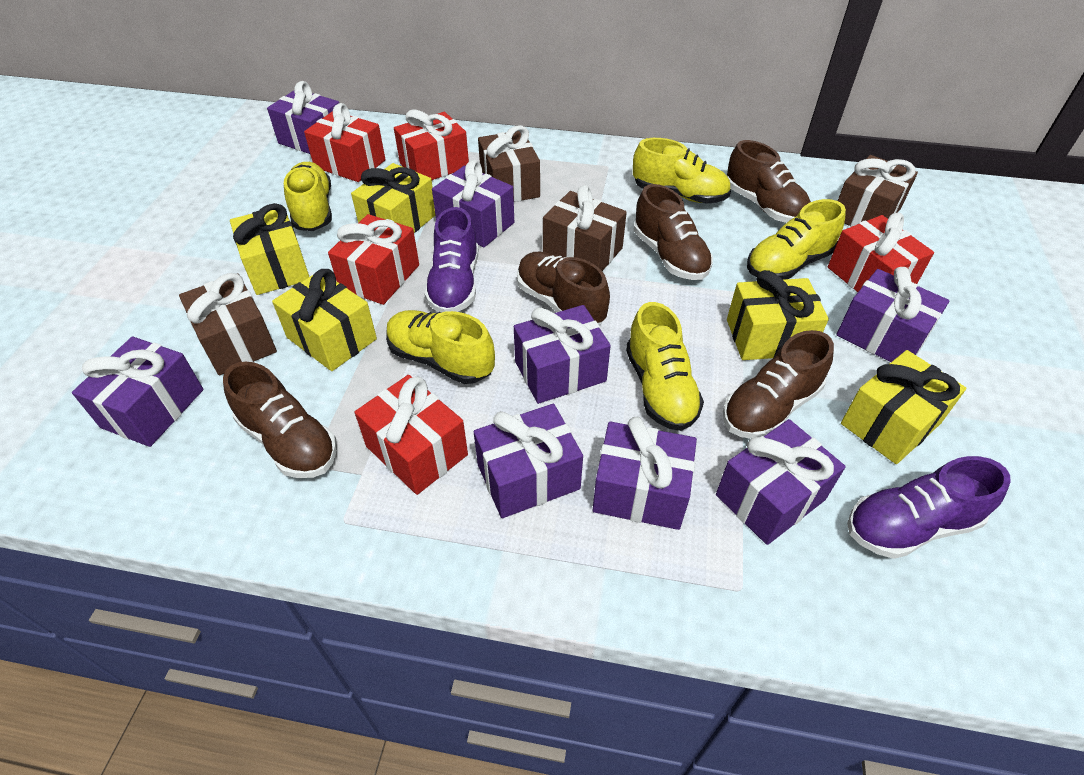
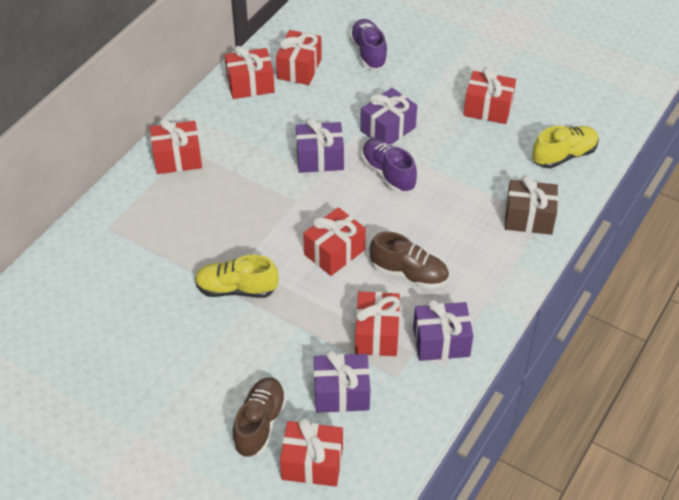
brown gift: [179,273,277,375] [478,125,540,202] [543,185,627,271] [838,155,918,227] = 4 -> [505,175,558,235] = 1
brown shoe: [223,362,337,478] [517,252,610,325] [634,184,713,280] [723,330,834,439] [727,140,811,223] = 5 -> [232,377,287,457] [370,232,449,289] = 2
purple gift: [72,337,203,447] [267,81,339,154] [432,160,514,247] [474,404,583,518] [514,305,611,404] [593,416,697,530] [716,419,846,545] [836,267,949,362] = 8 -> [296,118,344,173] [314,350,370,413] [360,88,417,144] [413,299,473,361] = 4
red gift: [304,103,386,182] [328,214,419,305] [354,375,468,495] [394,110,469,180] [828,213,934,292] = 5 -> [150,118,202,174] [225,46,275,99] [276,30,322,85] [280,418,343,487] [303,207,366,276] [355,292,400,356] [464,67,516,124] = 7
yellow gift: [230,203,309,295] [272,269,377,371] [351,163,435,233] [727,270,829,360] [841,350,966,464] = 5 -> none = 0
yellow shoe: [284,162,332,231] [386,310,495,384] [626,302,704,431] [633,138,731,204] [747,199,846,280] = 5 -> [195,255,279,298] [533,126,599,169] = 2

